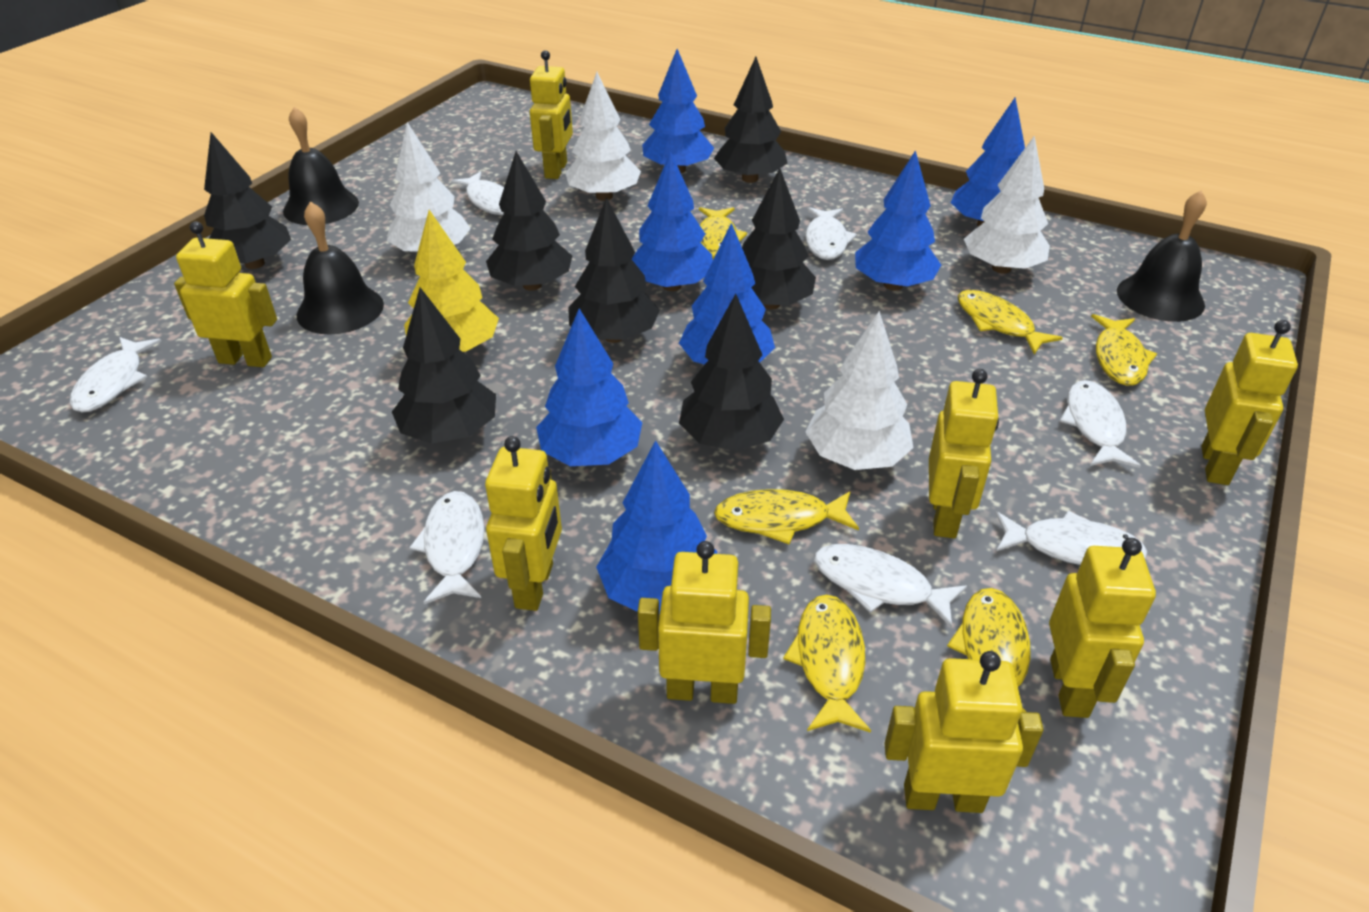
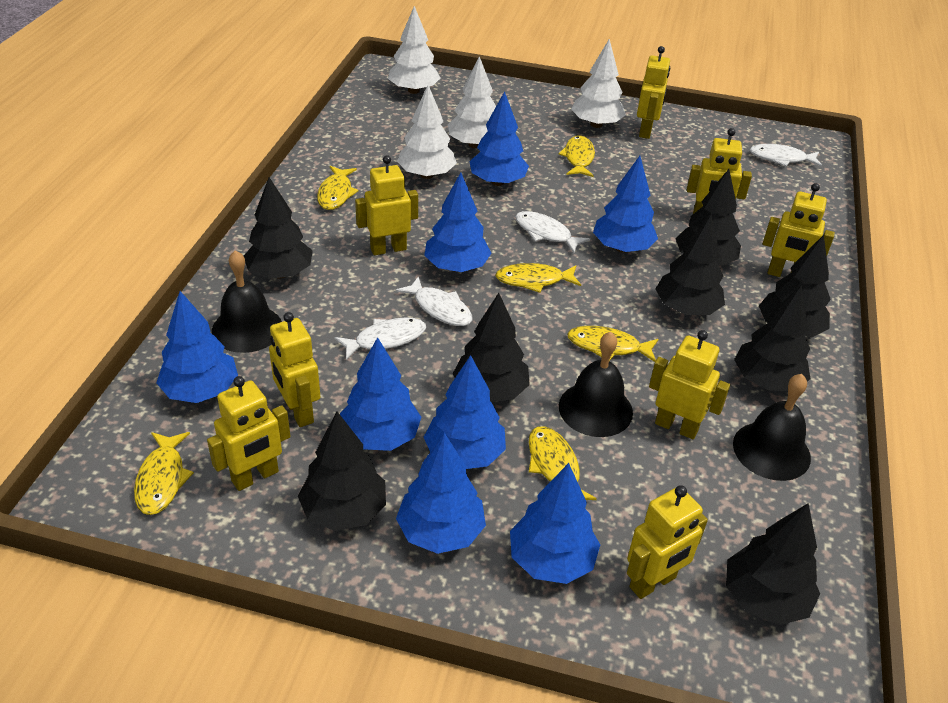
black tree: [204,132,291,269] [392,287,496,444] [486,151,572,291] [568,197,660,343] [679,294,784,451] [714,57,787,183] [742,168,816,310] = 7 -> [244,177,313,279] [298,412,386,531] [453,293,530,402] [655,215,725,315] [676,169,741,266] [726,503,820,625] [734,285,810,391] [759,235,831,337] = 8
blue tree: [536,309,643,466] [596,440,717,614] [632,151,713,291] [642,49,714,173] [679,223,775,365] [855,150,941,290] [951,98,1025,227] = 7 -> [156,291,238,403] [340,337,421,451] [396,433,486,554] [424,172,492,272] [424,355,506,469] [469,91,529,186] [510,463,600,584] [593,156,658,253] = 8
white fish: [70,337,161,413] [409,491,484,604] [451,171,504,215] [806,207,857,260] [814,544,967,628] [995,511,1148,565] [1060,380,1141,468] = 7 -> [334,317,426,360] [396,276,472,326] [515,211,590,253] [750,144,822,167] = 4
yellow tree: [404,210,499,353] = 1 -> none = 0

